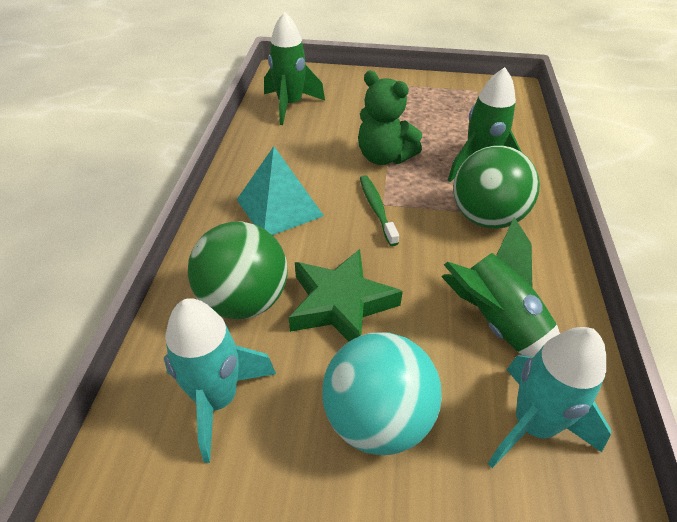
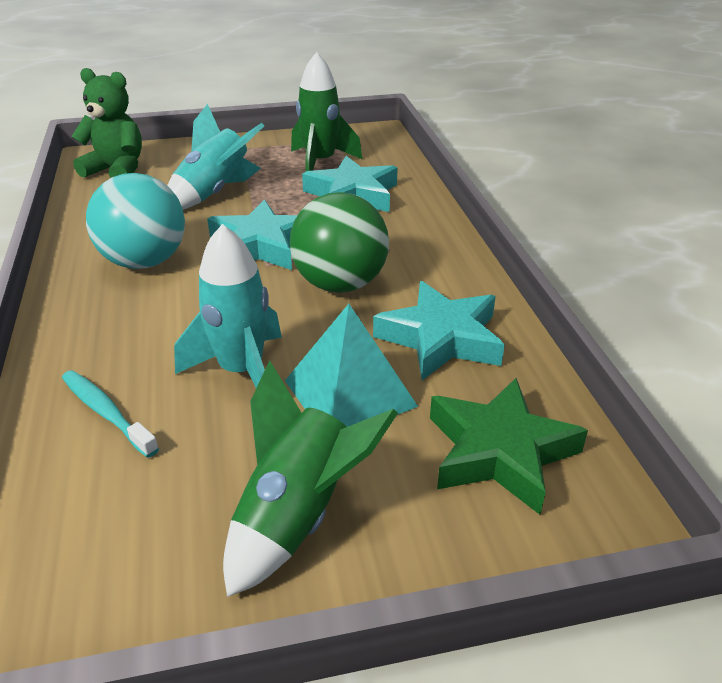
green ball: [188,222,288,320] [453,146,540,229] = 2 -> [290,192,389,293] = 1
green rocket: [264,12,325,125] [441,217,560,357] [448,67,522,182] = 3 -> [223,360,398,597] [291,52,362,172] = 2
green toothbrush: [360,175,399,246] = 1 -> none = 0
turquoise star: none = 0 -> [207,200,298,270] [302,156,398,212] [373,281,505,380] = 3
turquoise toothbrush: none = 0 -> [62,370,159,458] = 1

